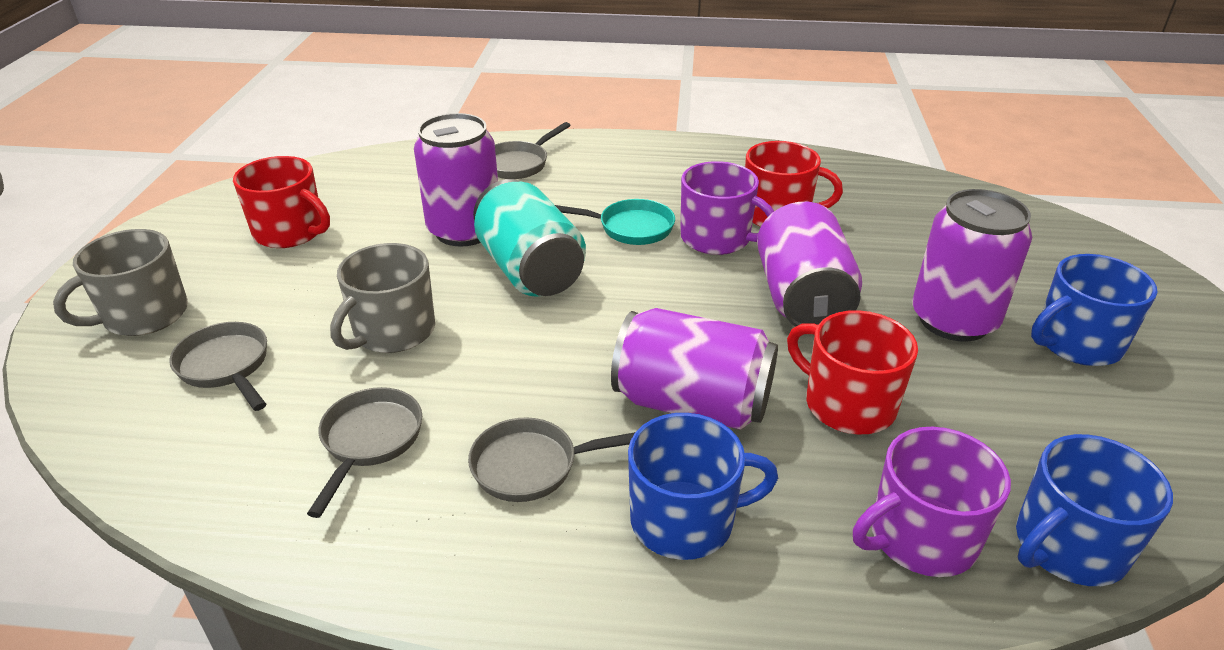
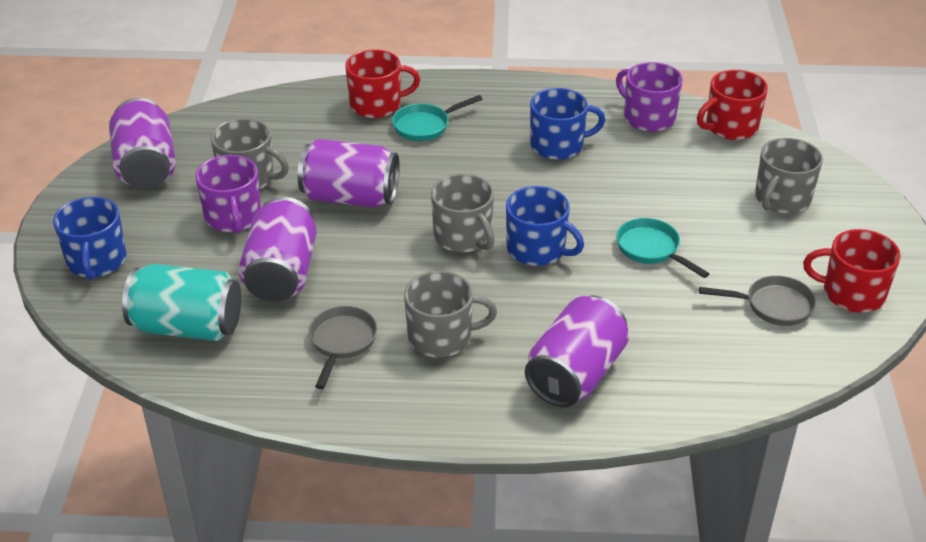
grey mug: [53,229,188,336] [330,243,435,353] = 2 -> [211,118,289,189] [404,271,497,357] [431,174,495,253] [755,138,823,214] = 4
grey pan: [169,322,267,411] [307,387,422,518] [468,417,635,502] [495,122,571,179] = 4 -> [309,306,377,389] [699,276,816,326] = 2
turquoise pan: [555,199,675,245] = 1 -> [392,95,483,141] [616,218,709,278] = 2

